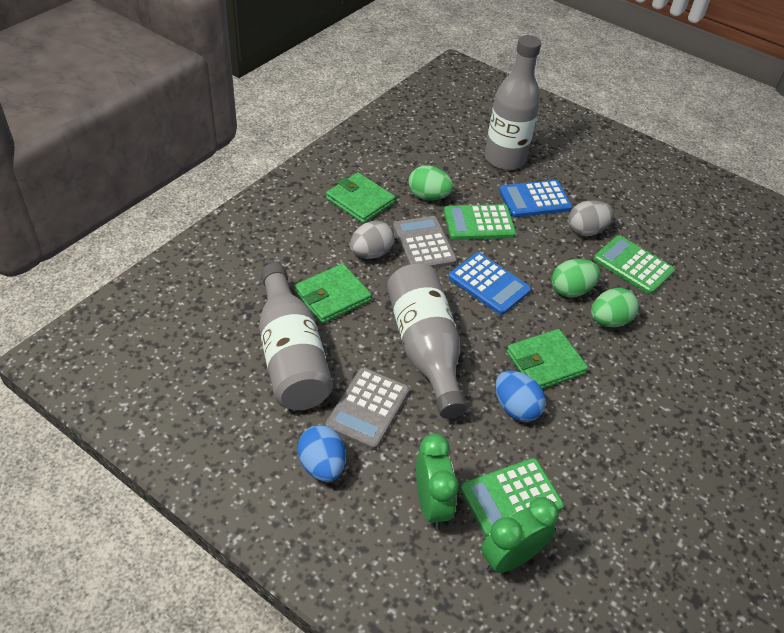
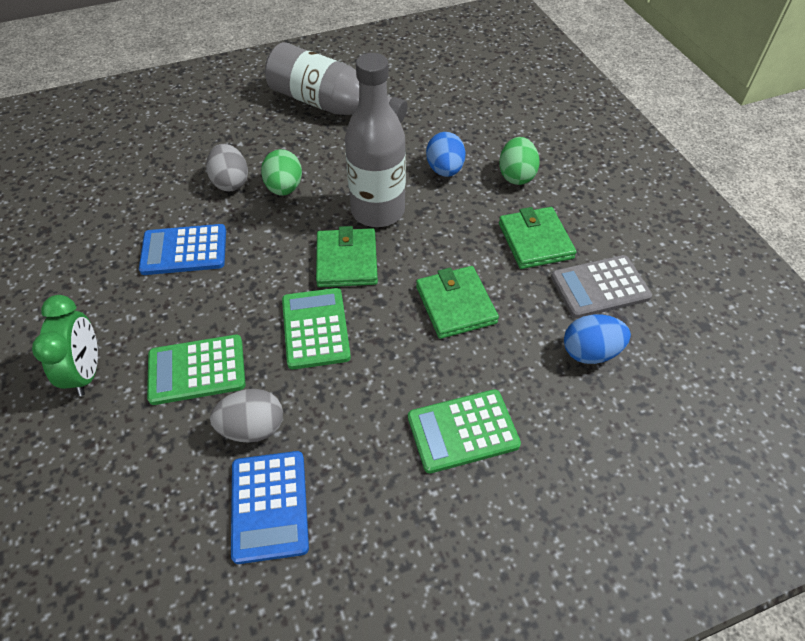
green clock: [416,434,459,529] [481,497,559,573] = 2 -> [32,295,98,396] = 1
green egg: [408,165,453,201] [552,259,600,298] [591,288,639,327] = 3 -> [261,149,302,196] [499,137,540,185] = 2
grey bottle: [259,263,333,410] [387,263,467,419] [485,35,541,170] = 3 -> [265,42,408,123] [345,53,406,227] = 2
grey calculator: [325,368,409,450] [393,216,457,268] = 2 -> [551,255,652,318] = 1

